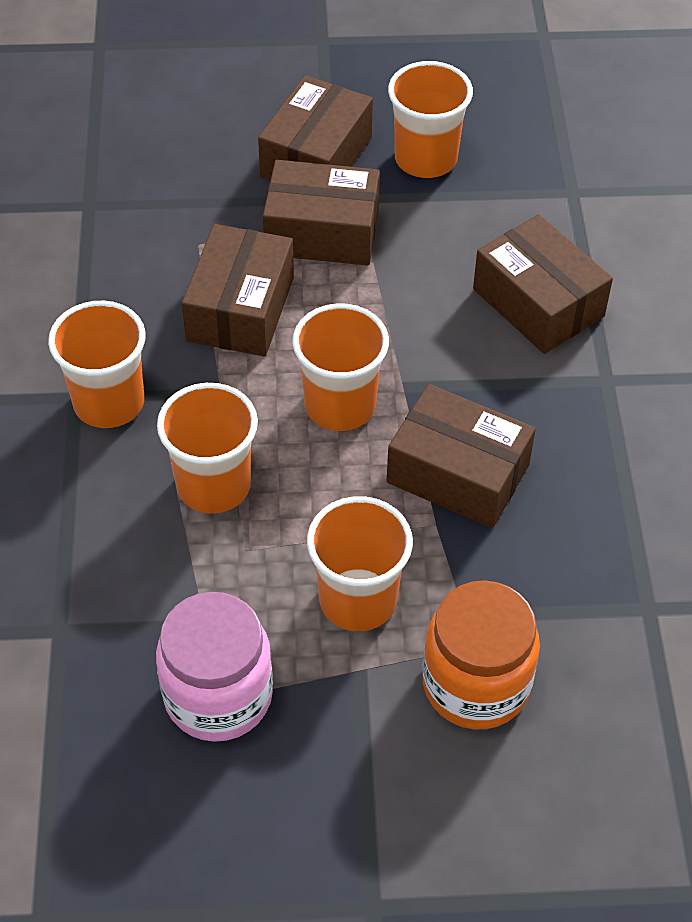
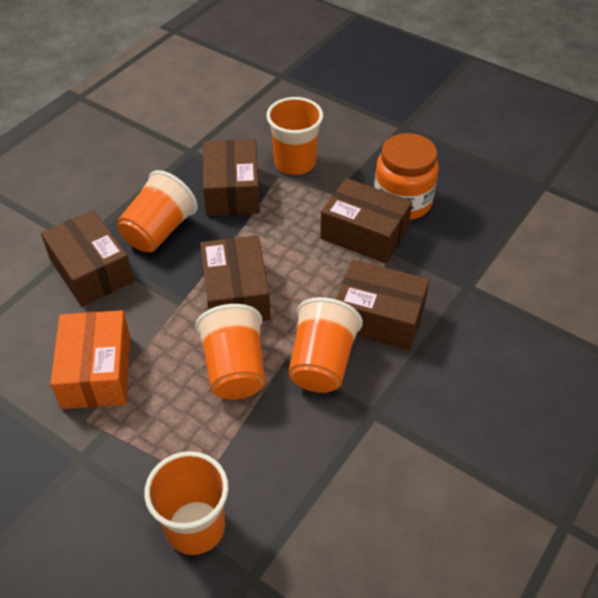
orange box: none = 0 -> [50,310,130,409] = 1
pink jar: [156,592,273,742] = 1 -> none = 0

